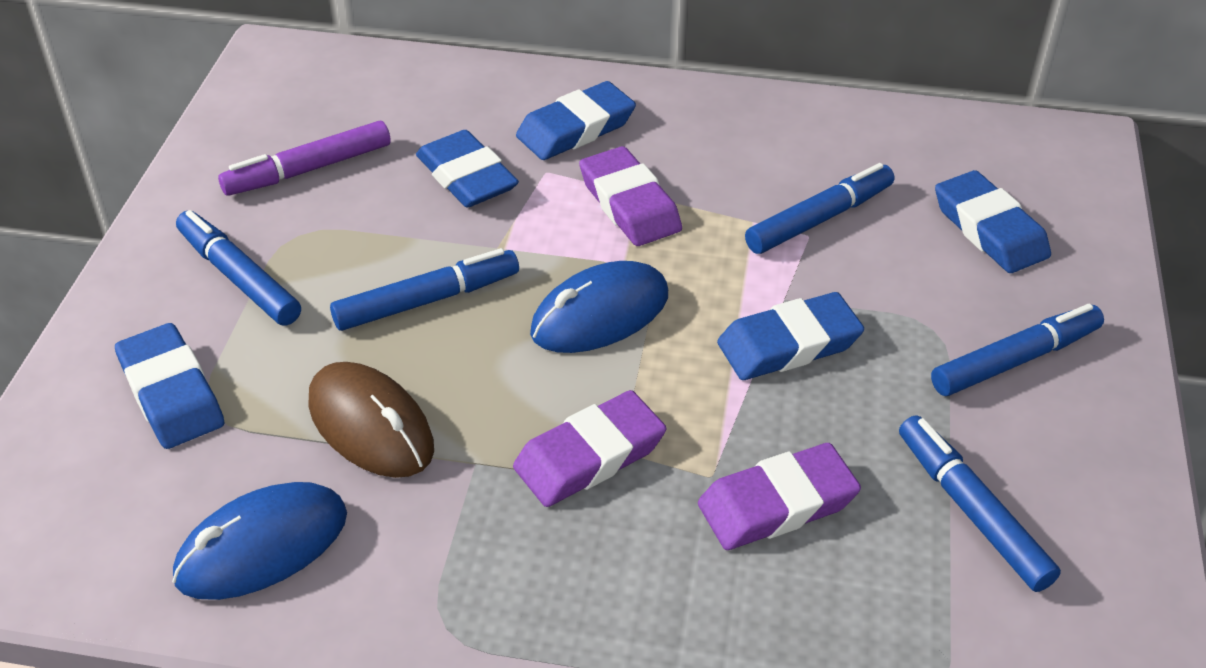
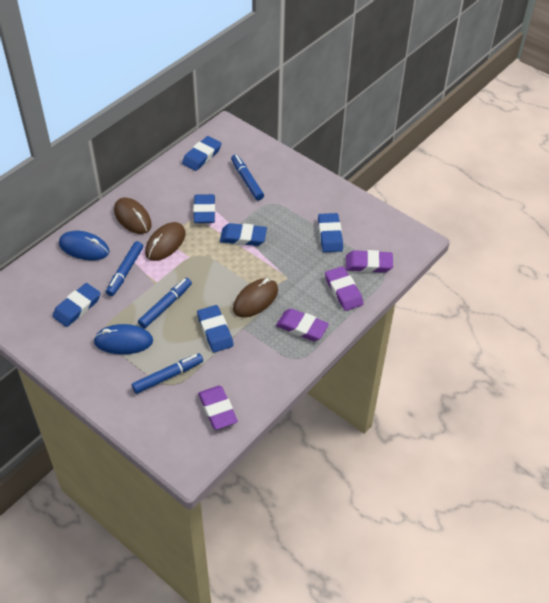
blue eraser: [115,323,224,449] [416,130,519,208] [516,81,636,160] [717,292,864,380] [935,170,1051,273] = 5 -> [52,283,101,327] [182,136,222,171] [193,194,215,223] [197,305,234,352] [220,223,267,246] [318,213,343,252] = 6
blue marker: [176,210,301,326] [330,248,519,331] [745,163,894,254] [899,415,1061,592] [931,304,1104,396] = 5 -> [106,241,143,296] [132,353,203,394] [138,278,192,328] [231,154,264,200] = 4
brown mouse: [308,362,434,478] = 1 -> [114,198,152,234] [145,222,185,261] [233,278,278,317] = 3
purple eraser: [513,390,666,507] [579,146,682,246] [698,443,861,550] = 3 -> [198,386,238,430] [276,309,329,341] [325,266,363,311] [346,250,393,273] = 4
purple marker: [218,121,391,196] = 1 -> none = 0

